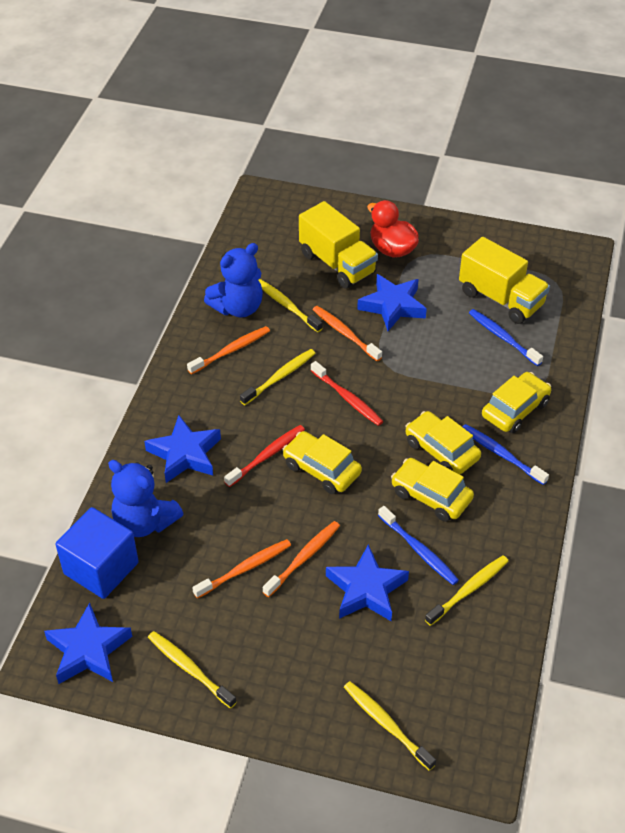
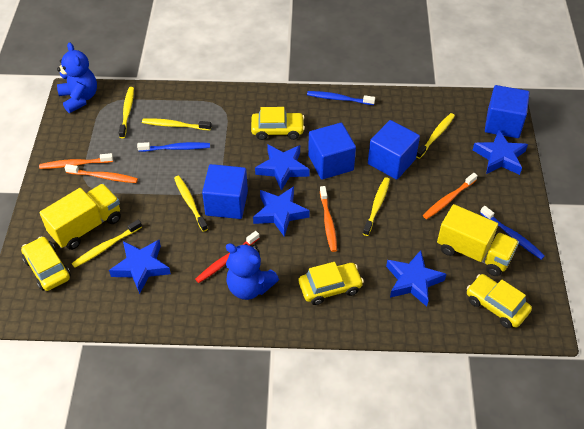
blue cube: [55,507,139,599] = 1 -> [202,164,248,219] [308,123,356,180] [368,120,420,180] [485,85,530,138] = 4
blue star: [44,603,132,684] [144,415,221,483] [326,544,409,621] [357,274,427,331] = 4 -> [109,240,171,294] [253,186,310,237] [255,144,310,191] [386,250,446,306] [473,130,528,175] = 5
red duck: [367,200,419,258] = 1 -> none = 0
red toothbrush: [224,425,305,487] [310,361,383,426] = 2 -> [195,231,259,283] = 1
yellow toothbrush: [148,631,236,708] [240,349,316,405] [259,279,323,332] [344,681,436,771] [425,556,508,626] = 5 -> [72,220,142,268] [119,87,134,138] [142,118,211,130] [174,176,208,232] [363,177,390,236] [416,113,455,159] = 6

